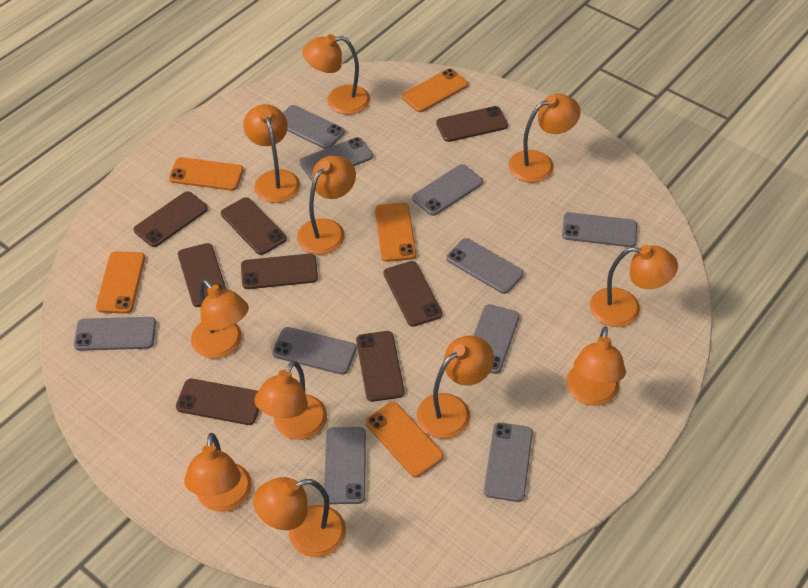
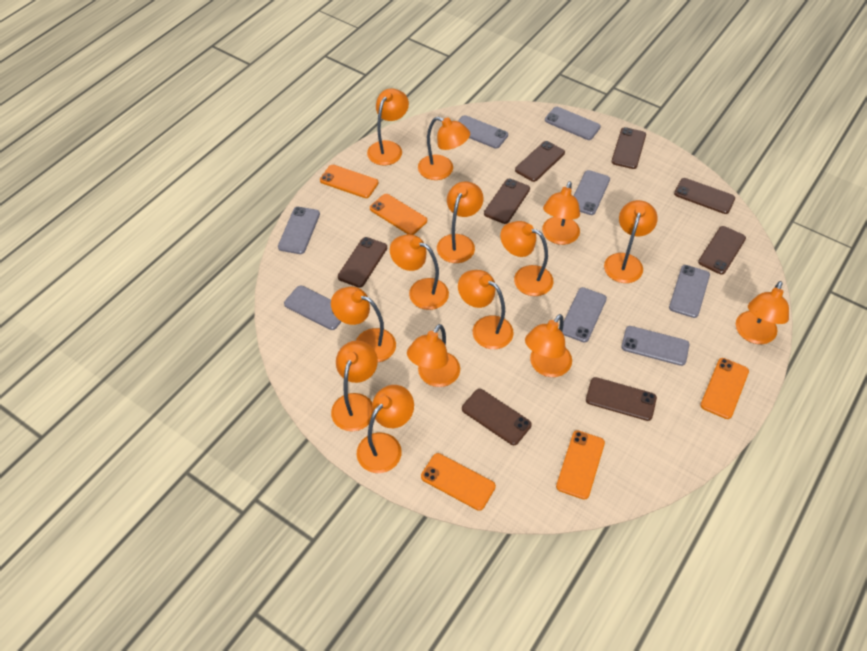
grey phone: [74,317,156,351] [272,327,357,375] [283,105,345,149] [299,137,373,180] [324,427,366,504] [412,164,483,216] [446,238,524,294] [473,304,520,374] [484,422,533,502] [562,212,637,247] = 10 -> [278,207,320,254] [284,285,341,330] [458,115,508,149] [545,107,601,140] [562,287,607,342] [574,170,610,215] [621,326,689,366] [669,265,710,318] = 8
orange lamp: [184,433,252,512] [191,279,249,359] [243,104,300,203] [253,477,346,557] [254,361,327,440] [297,156,356,255] [302,34,370,115] [417,335,494,439] [508,94,581,183] [566,326,626,406] [590,245,678,327] = 11 -> [331,287,396,362] [331,340,378,431] [357,385,414,473] [367,88,409,165] [390,234,449,310] [407,324,460,387] [418,117,470,180] [437,182,483,263] [458,270,514,349] [500,221,553,296] [525,314,572,377] [542,181,580,245] [604,200,658,283] [736,281,789,344] = 14

